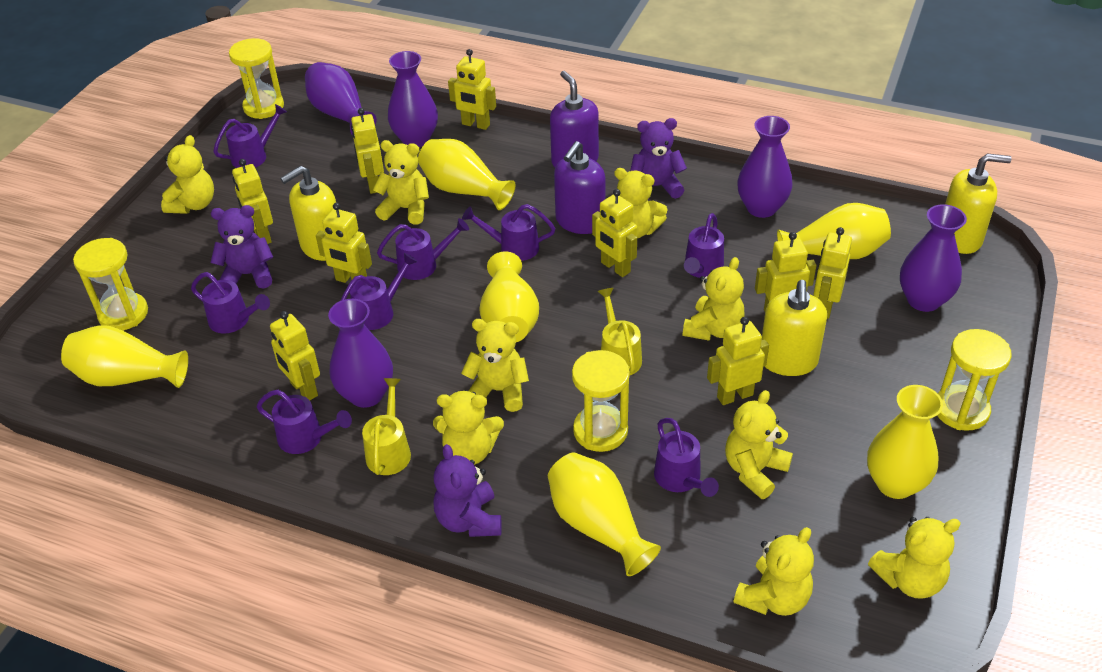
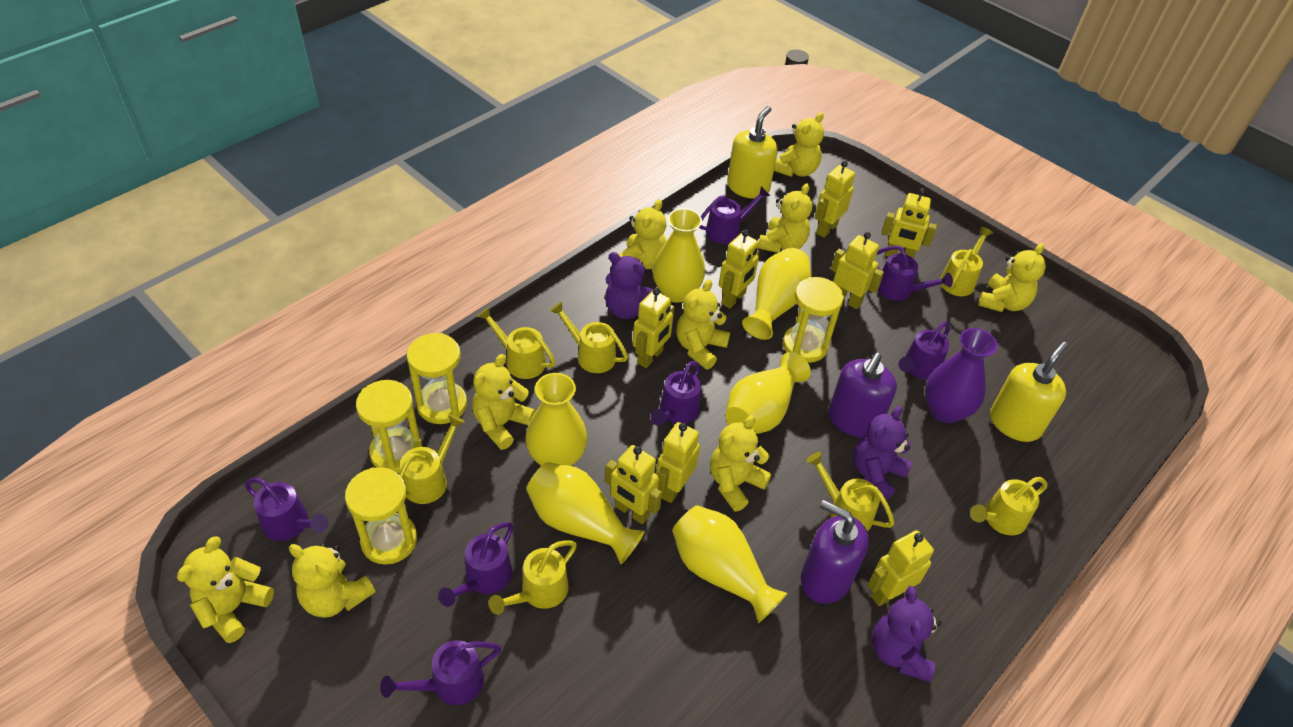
purple vase: [305,62,377,134] [328,299,393,408] [388,51,438,147] [737,116,792,218] [900,204,967,312] = 5 -> [925,328,998,423] = 1
purple watering can: [191,272,270,334] [213,104,287,168] [256,390,352,454] [340,253,418,330] [377,218,469,280] [462,204,555,261] [654,418,719,497] [684,213,724,278] = 8 -> [245,478,328,541] [380,640,501,705] [438,522,513,607] [650,361,701,426] [699,186,770,244] [876,246,953,301] [898,321,950,380] = 7
yellow robot: [232,159,273,244] [270,311,320,400] [316,203,372,283] [351,108,384,194] [448,49,496,130] [592,189,637,277] [707,317,769,405] [755,232,817,311] [813,227,852,319] = 9 -> [605,445,662,524] [633,288,674,368] [656,422,700,503] [719,230,760,308] [815,161,855,238] [831,232,884,309] [868,530,934,606] [881,188,937,259] = 8
yellow soap dispenser: [280,166,336,261] [762,280,827,376] [945,153,1012,254] = 3 -> [727,106,778,199] [990,341,1068,442] = 2
yellow watering can: [362,378,411,475] [598,288,642,375] = 2 -> [399,415,465,504] [477,307,556,379] [489,540,577,615] [550,302,628,373] [806,452,895,531] [940,227,993,296] [970,477,1047,536] = 7

